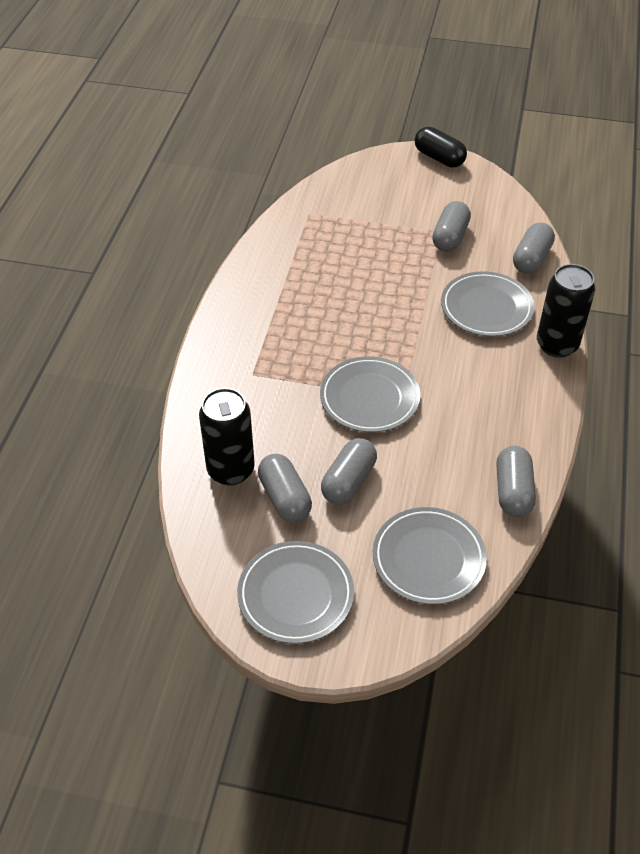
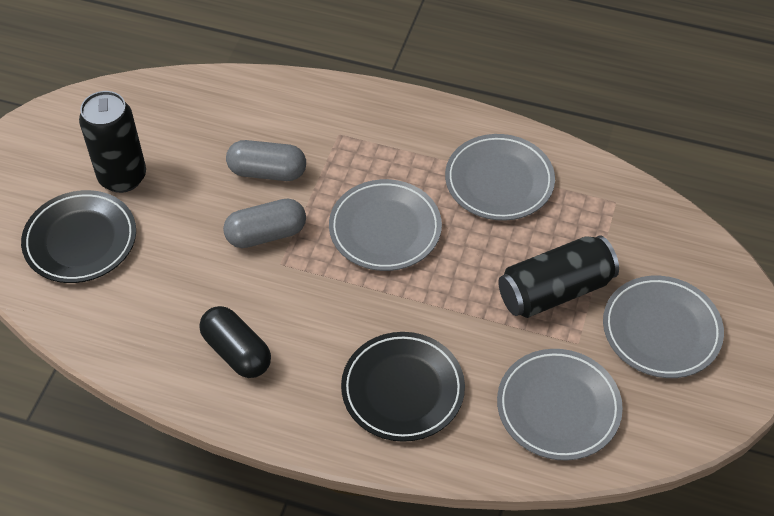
black plate: none = 0 -> [21,190,136,283] [341,332,465,442] = 2
grey capsule: [258,454,312,522] [321,438,377,505] [432,201,471,252] [496,446,536,517] [513,222,555,274] = 5 -> [223,199,306,248] [226,140,306,181] = 2

